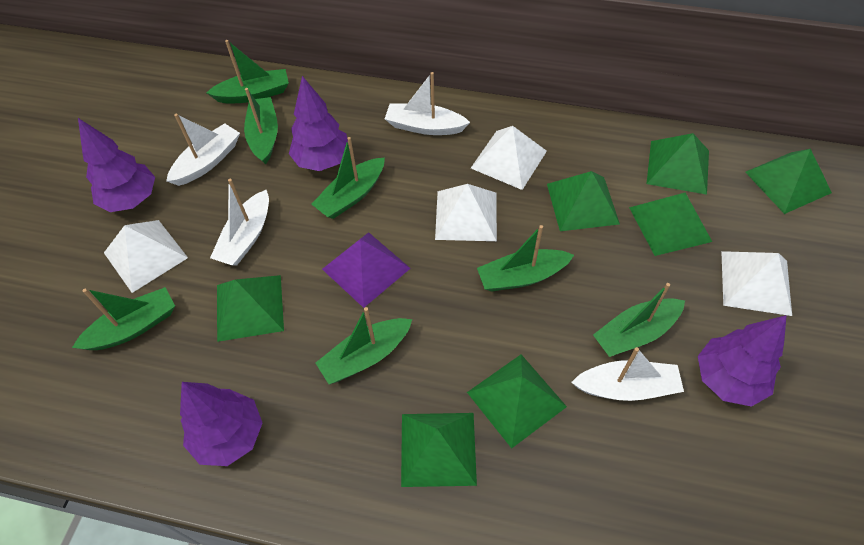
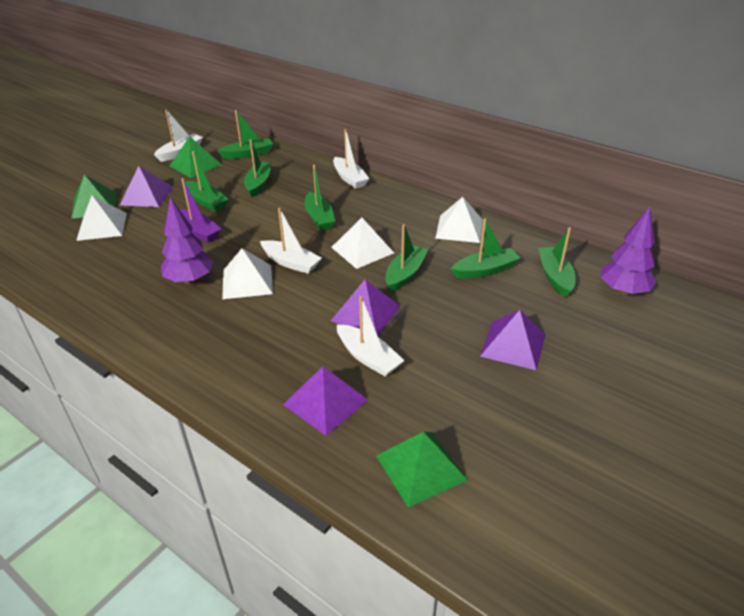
green pyramid: [217,275,284,342] [401,413,477,487] [467,354,567,448] [547,171,620,231] [629,193,712,256] [647,133,709,195] [745,149,832,214] = 7 -> [71,175,116,219] [170,136,222,178] [376,432,467,507] = 3
purple boat: none = 0 -> [179,178,221,242] = 1
purple pyramid: [322,232,411,308] = 1 -> [120,166,173,207] [283,366,368,436] [331,279,400,336] [480,310,546,370] = 4
purple tree: [78,118,155,212] [180,382,262,466] [289,76,349,171] [698,315,787,407] = 4 -> [161,197,214,284] [601,207,656,296] = 2

